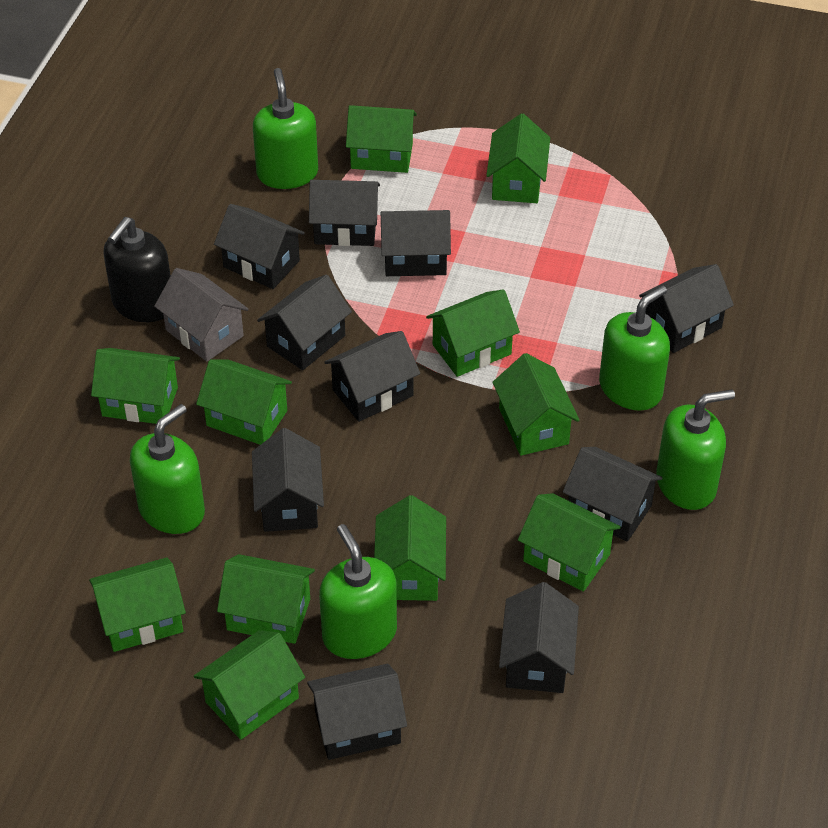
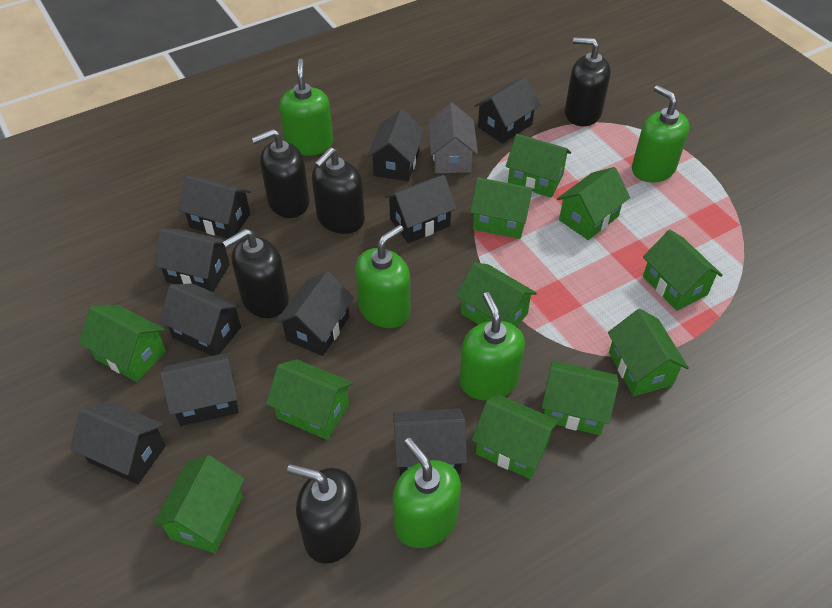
black soap dispenser: [103,217,171,322] = 1 -> [222,229,289,318] [251,129,310,218] [287,464,361,564] [312,147,365,234] [565,37,611,126] = 5

